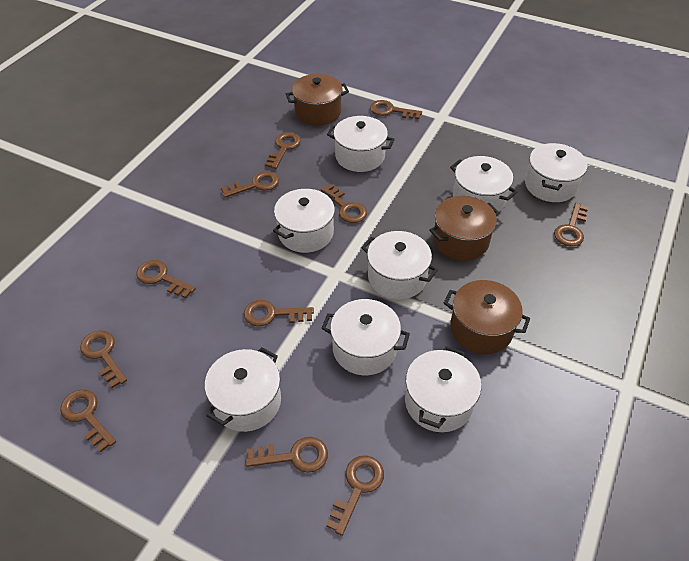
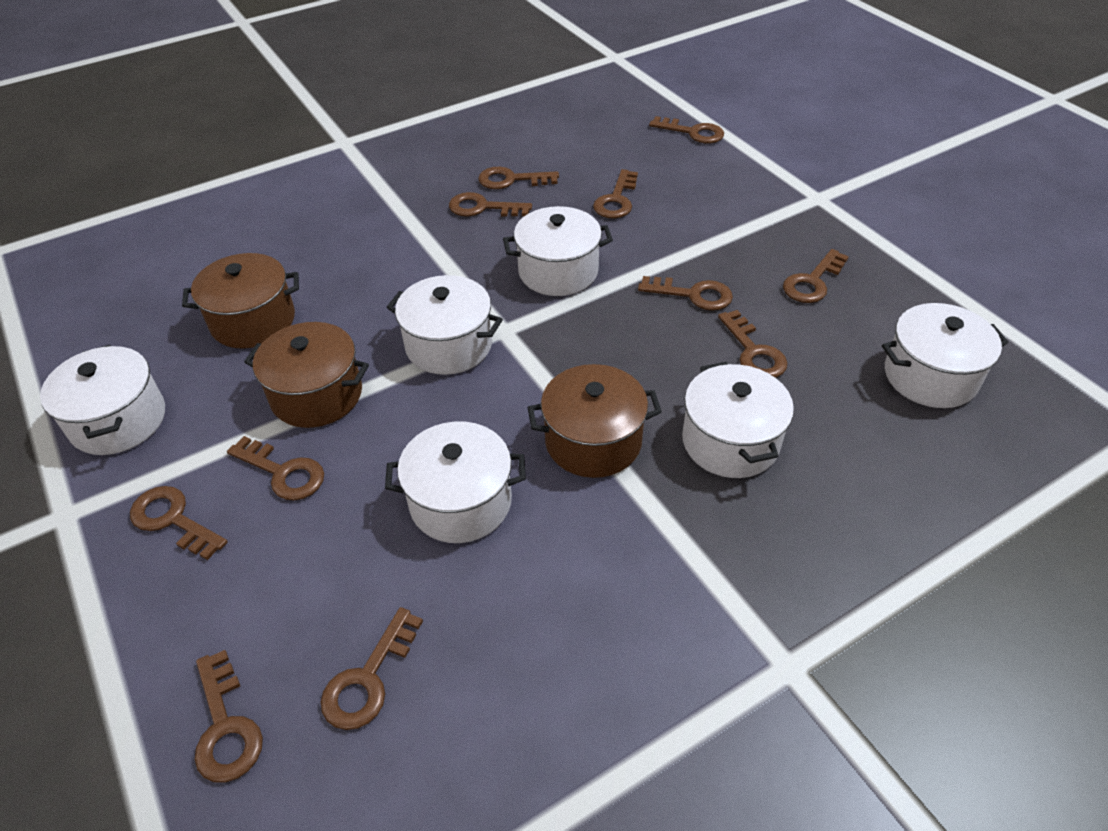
white pot: [205,347,281,432] [273,189,335,253] [322,299,410,375] [327,116,395,172] [361,231,438,300] [405,346,482,432] [450,156,517,211] [525,143,588,202] = 8 -> [40,345,165,455] [385,421,526,543] [387,275,503,375] [503,206,613,296] [682,362,794,478] [882,303,1009,408] = 6

